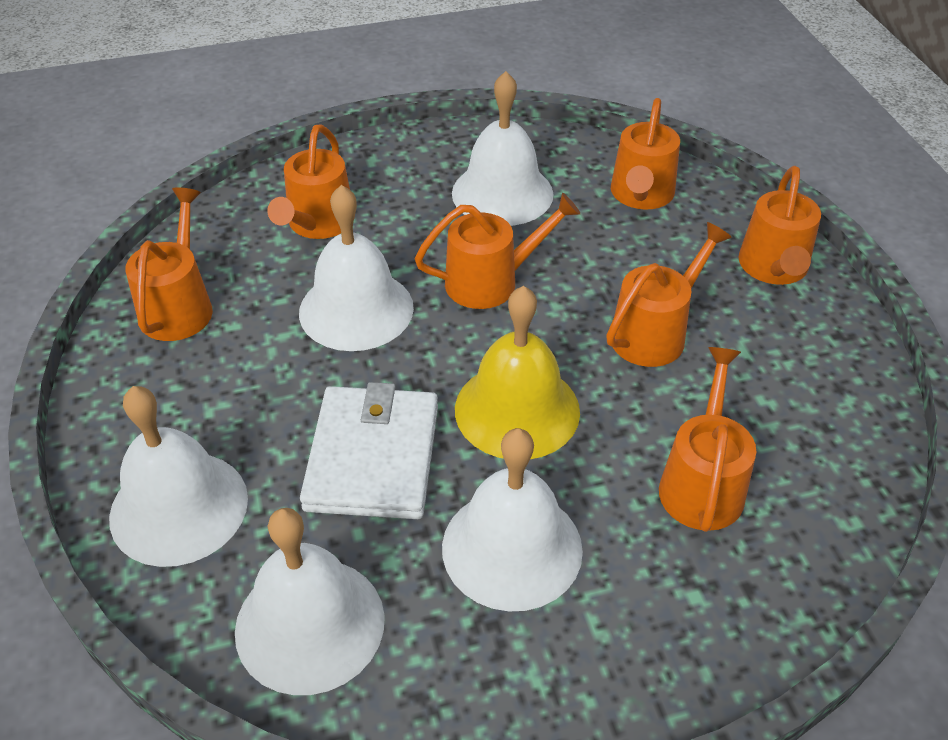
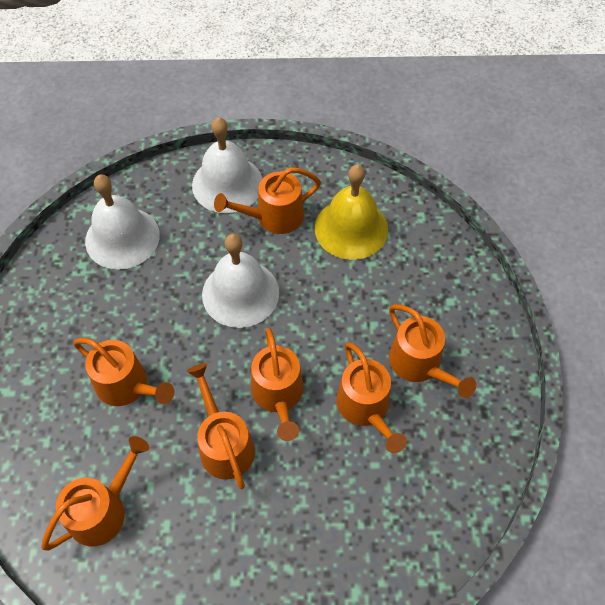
white bell: [109,386,248,567] [235,508,385,695] [299,185,414,351] [442,428,583,611] [452,71,553,226] = 5 -> [85,174,160,270] [192,117,263,213] [202,234,279,328] = 3
white wallet: [300,382,438,519] = 1 -> none = 0

